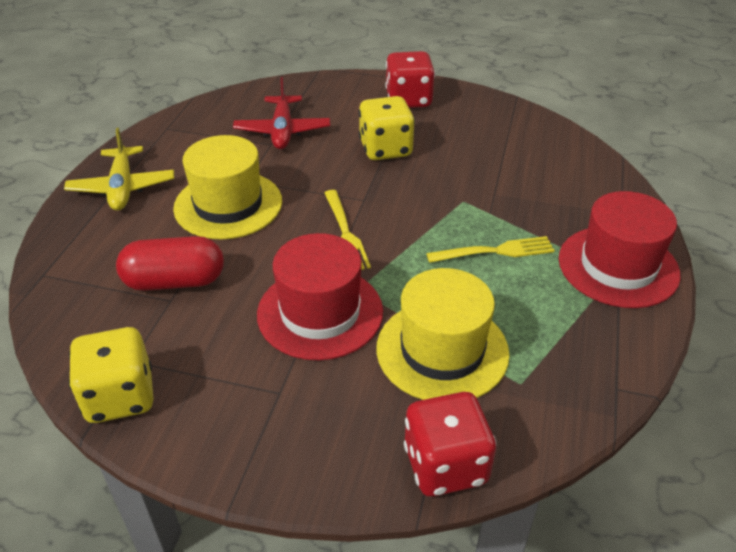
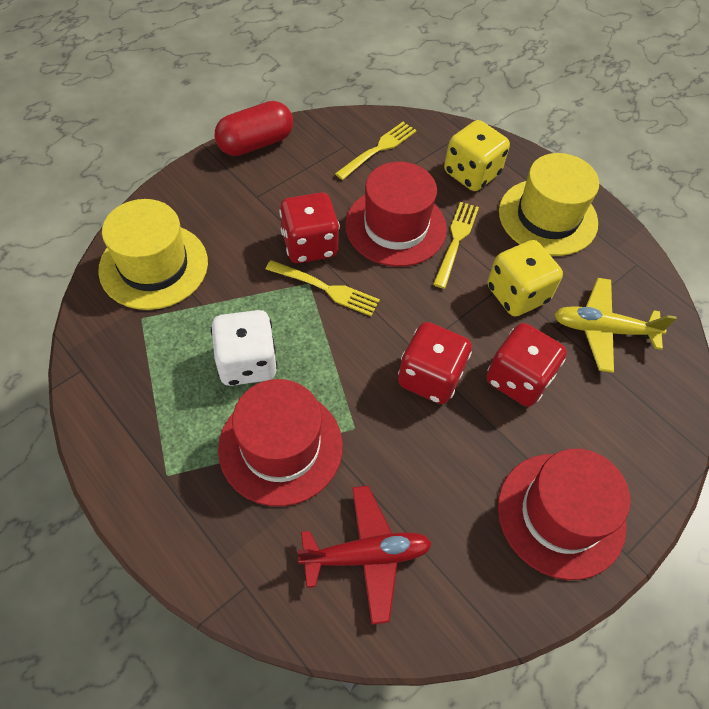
red dice: [385,51,435,108] [404,392,496,497] = 2 -> [279,192,340,263] [398,322,472,404] [486,323,567,407] = 3
red hat: [257,233,383,360] [559,191,681,308] = 2 -> [218,379,343,506] [345,162,447,267] [498,449,630,580] = 3
white dice: none = 0 -> [211,310,277,386] = 1
yellow fork: [324,190,371,270] [426,236,555,263] = 2 -> [266,260,380,316] [335,122,417,180] [433,202,479,289] = 3

